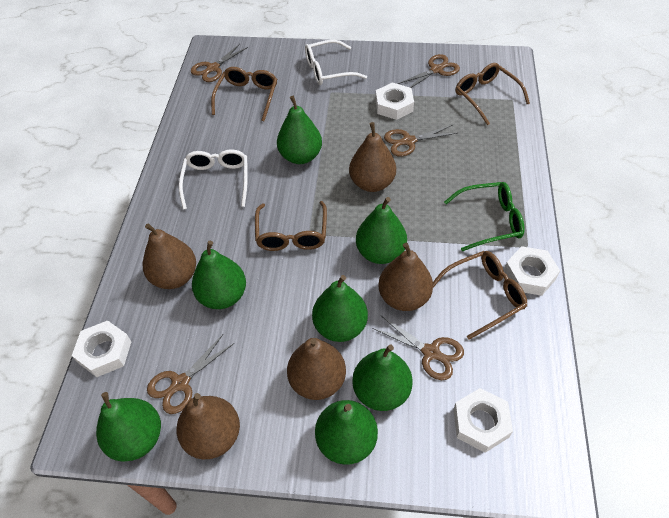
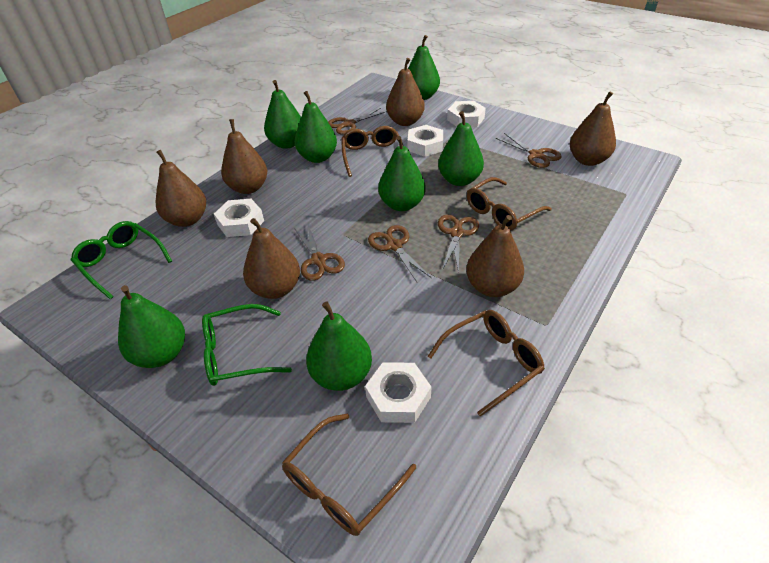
brown pear: [143,223,196,289] [177,393,240,459] [287,338,346,400] [349,122,396,192] [378,243,433,311] = 5 -> [156,150,206,227] [221,119,267,194] [243,218,300,299] [386,58,425,126] [466,215,524,297] [570,91,616,166] = 6
green glasses: [444,182,524,251] = 1 -> [71,221,172,299] [202,304,292,386] = 2
white glasses: [179,149,248,209] [305,40,367,85] = 2 -> none = 0

